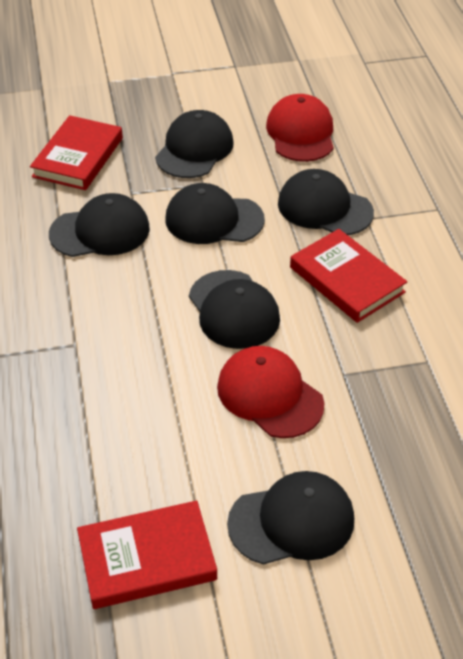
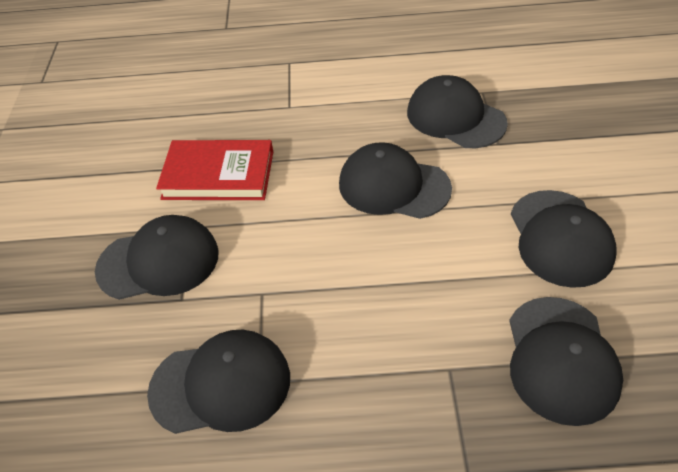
red book: [30,115,123,190] [77,501,217,609] [290,229,407,323] = 3 -> [156,140,273,200] = 1
red cap: [217,346,325,438] [266,94,334,162] = 2 -> none = 0

